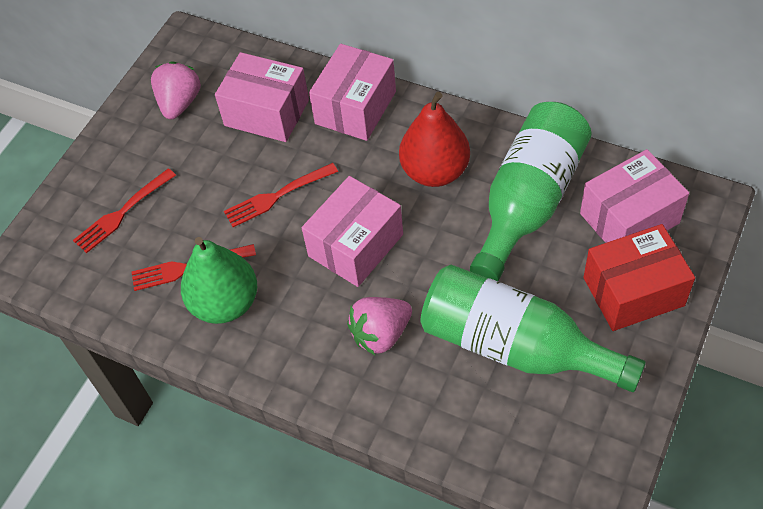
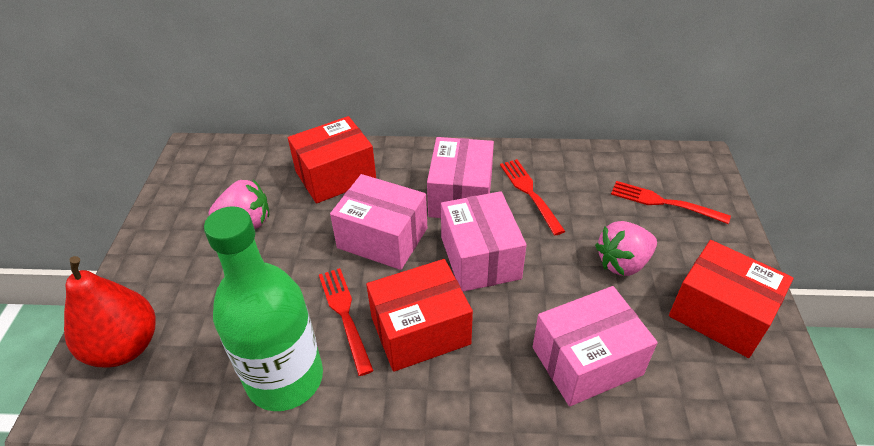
green bottle: [421,265,646,392] [470,102,591,281] = 2 -> [204,206,323,411] = 1
green pear: [181,237,257,324] = 1 -> none = 0
red box: [583,224,695,331] = 1 -> [288,116,376,204] [366,259,473,372] [669,240,794,358] = 3

